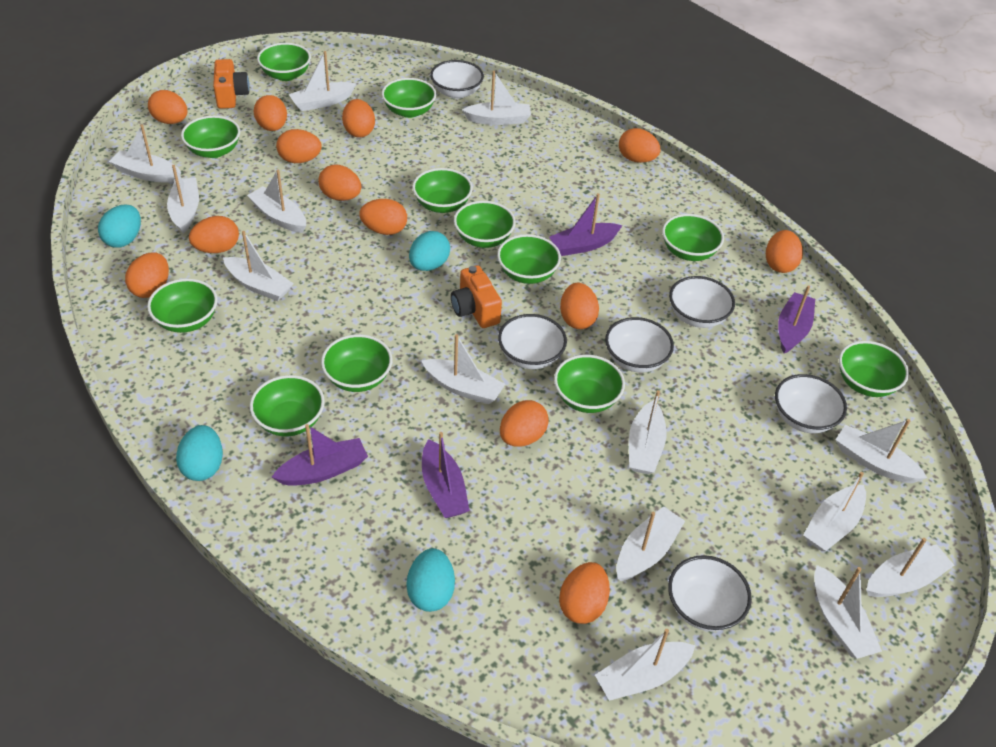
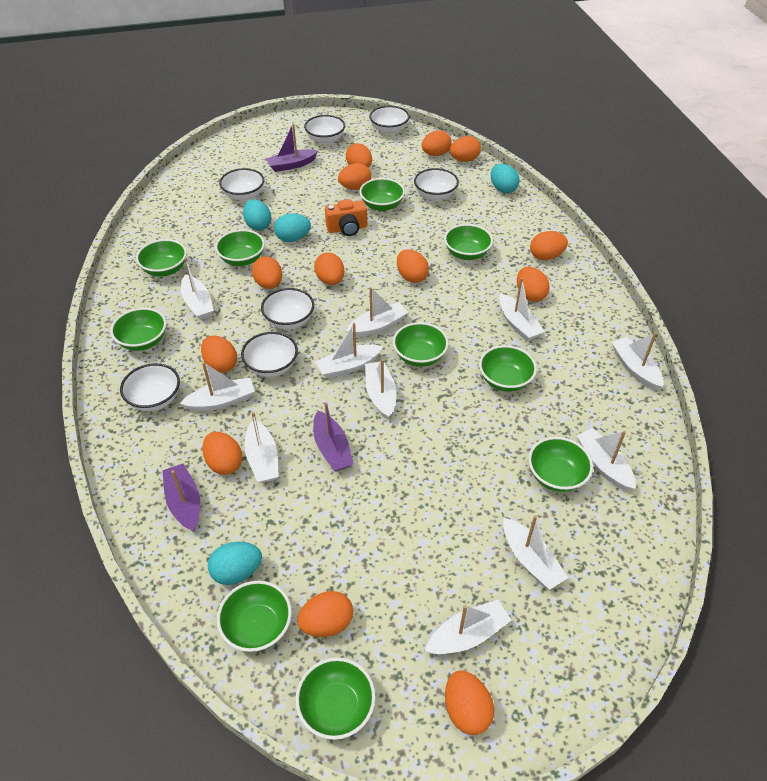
green bowl: [147,279,218,333] [181,115,240,158] [250,375,325,437] [257,43,311,81] [321,334,393,392] [382,78,436,118] [412,168,473,213] [454,201,516,248] [497,234,561,284] [554,355,625,413] [662,214,724,261] [839,341,909,397] = 12 -> [110,308,166,351] [136,239,187,277] [215,229,265,266] [217,581,292,652] [295,657,376,740] [359,178,405,211] [393,322,449,367] [444,224,493,260] [479,345,537,392] [528,437,593,492] = 10
orange camera: [213,59,250,109] [451,265,502,328] = 2 -> [325,199,367,236] = 1
purple boat: [272,424,368,486] [422,432,470,518] [549,193,622,256] [778,285,815,354] = 4 -> [162,463,200,532] [266,124,318,172] [313,402,354,472] = 3
white boat: [109,124,181,183] [167,165,199,234] [223,231,294,301] [247,170,306,233] [289,51,356,111] [422,334,505,404] [462,71,531,125] [595,629,696,701] [616,506,685,581] [629,390,667,474] [803,472,866,551] [814,565,882,659] [836,419,927,483] [866,538,955,597] = 14 -> [180,362,255,411] [181,258,214,320] [244,412,279,483] [315,323,383,378] [346,287,408,338] [365,359,397,419] [425,600,511,654] [499,278,544,341] [503,515,568,590] [576,428,635,491] [612,332,664,390] = 11
white bowl: [430,60,484,99] [498,314,567,369] [605,317,674,373] [668,555,752,632] [669,276,735,328] [775,374,847,433] = 6 -> [120,363,180,411] [219,168,264,201] [241,332,298,377] [261,288,314,329] [304,115,345,144] [369,106,410,135] [414,168,459,201] = 7

